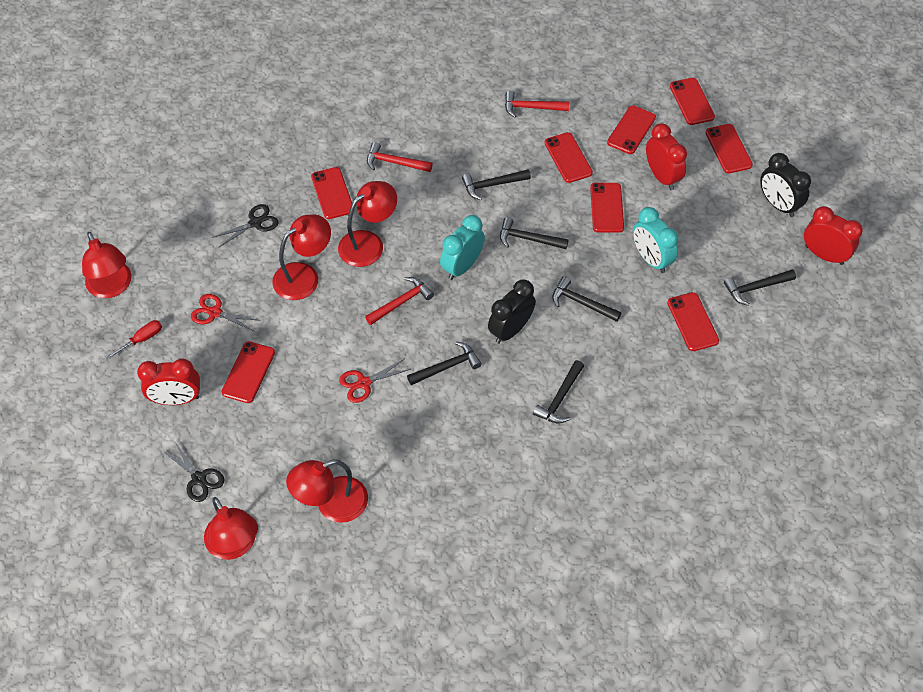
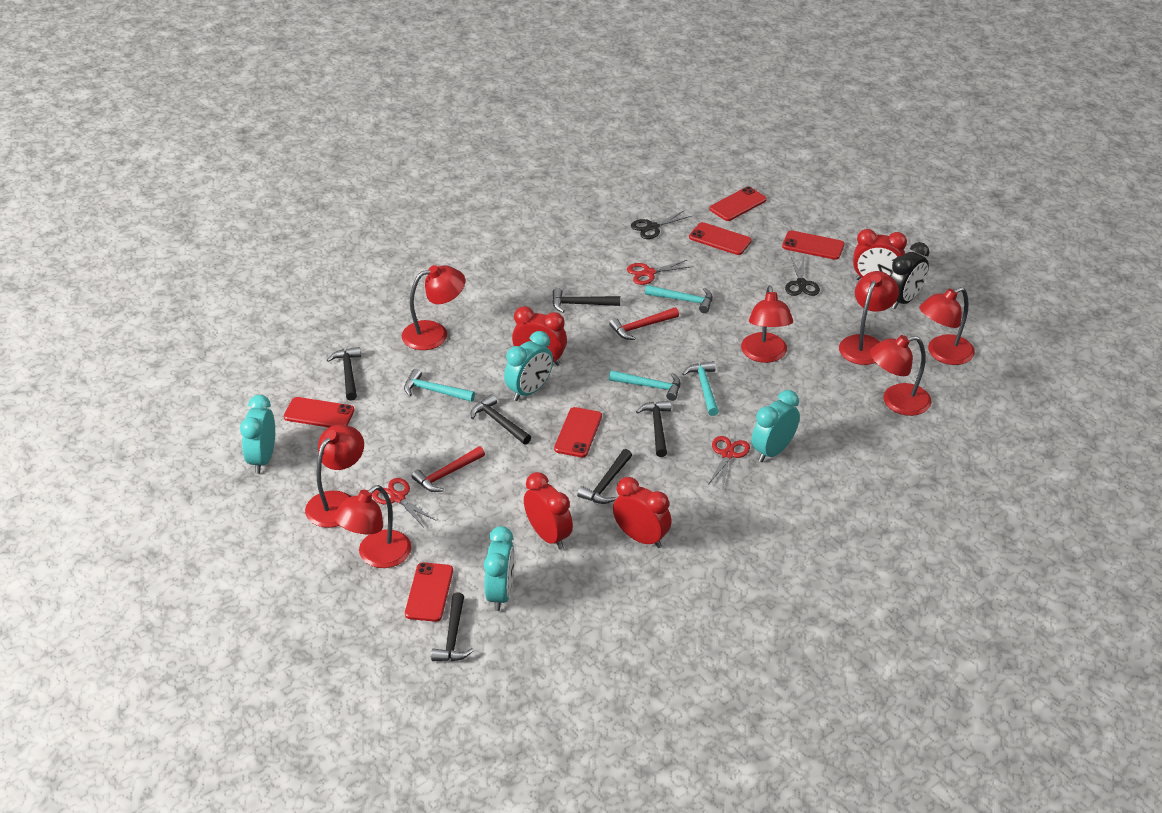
black clock: [488,279,536,344] [760,153,811,217] = 2 -> [890,242,929,309] = 1
red clock: [137,358,200,405] [646,123,687,190] [804,206,863,265] = 3 -> [512,306,567,366] [524,472,573,549] [613,477,672,548] [853,229,907,280] = 4
red hammer: [365,277,434,325] [367,142,433,172] [505,91,569,118] = 3 -> [411,446,485,492] [609,307,679,340] = 2
red lamp: [82,232,131,298] [204,497,258,560] [272,214,331,300] [286,459,368,523] [338,181,397,267] = 5 -> [305,425,364,528] [334,485,411,568] [402,265,465,350] [741,285,793,363] [839,271,899,365] [870,335,932,416] [920,287,975,365] = 7
red phone: [222,341,275,403] [311,167,352,219] [544,132,593,183] [590,183,624,233] [607,105,656,154] [667,292,719,351] [670,78,715,125] [705,124,753,173] = 8 -> [284,397,354,427] [405,562,453,622] [554,407,602,458] [689,222,751,255] [709,186,767,221] [782,230,845,260] = 6
red scissors: [191,294,261,331] [339,359,411,403] = 2 -> [372,478,436,526] [627,260,693,285] [708,436,750,486] = 3
red screwdriver: [106,320,162,359] = 1 -> none = 0
turquoise clock: [440,215,485,280] [633,207,679,273] = 2 -> [240,395,275,473] [484,526,515,611] [504,331,553,401] [752,390,800,462] = 4
turquoise hammer: none = 0 -> [404,369,475,402] [609,370,680,401] [645,285,713,313] [682,361,719,416] = 4

